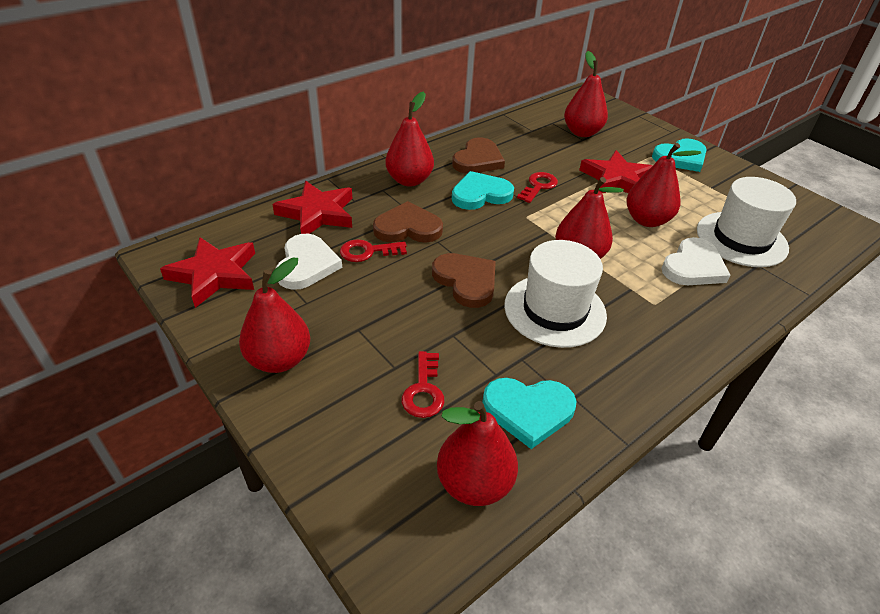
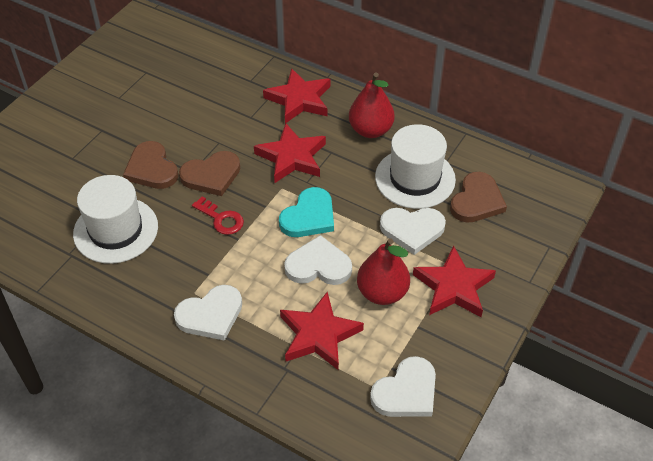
red key: [340,239,407,262] [402,351,444,418] [517,172,558,203] = 3 -> [192,196,244,235] = 1
red pear: [239,258,310,373] [385,92,434,186] [437,401,518,506] [555,177,624,259] [564,51,608,137] [627,143,701,227] = 6 -> [349,73,395,138] [357,238,410,305] = 2
red star: [160,237,255,308] [272,181,353,234] [579,150,653,193] = 3 -> [254,123,326,183] [263,68,330,123] [280,292,364,371] [413,246,496,317] = 4
turquoise heart: [452,171,514,210] [482,378,577,449] [652,138,707,172] = 3 -> [279,187,334,237] = 1
white heart: [276,234,342,290] [661,237,730,285] = 2 -> [174,285,242,341] [284,235,352,285] [370,356,436,417] [380,208,446,255] = 4

